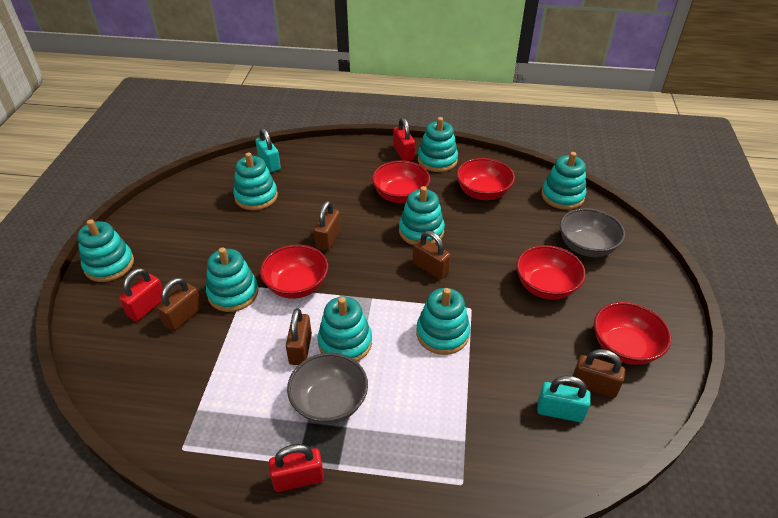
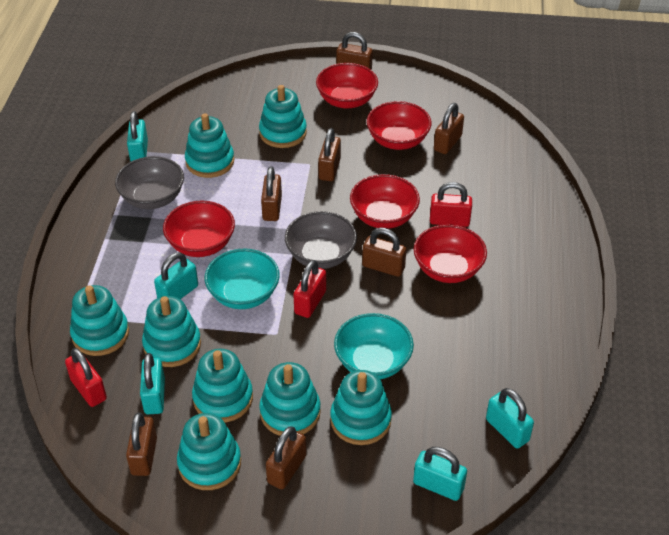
brown padlock: [157,278,202,331] [286,308,312,365] [314,201,341,251] [413,231,451,279] [572,349,625,398] = 5 -> [126,412,157,476] [261,166,282,221] [266,426,307,489] [318,128,341,181] [337,32,373,70] [362,227,406,277] [434,103,464,154] = 7
turquoise bowl: none = 0 -> [205,248,280,309] [334,313,414,379] = 2
turquoise padlock: [255,128,281,172] [537,375,591,422] = 2 -> [127,111,148,161] [140,353,165,414] [154,252,198,299] [413,447,467,501] [486,388,534,448] = 5

